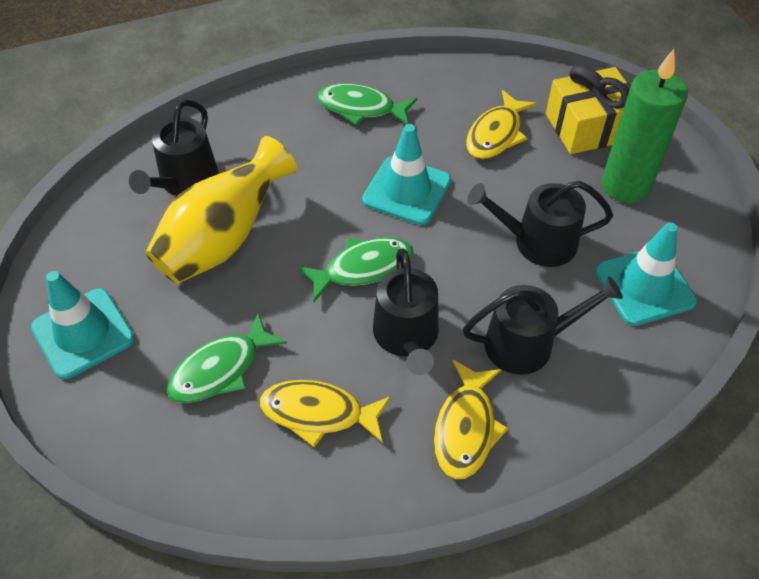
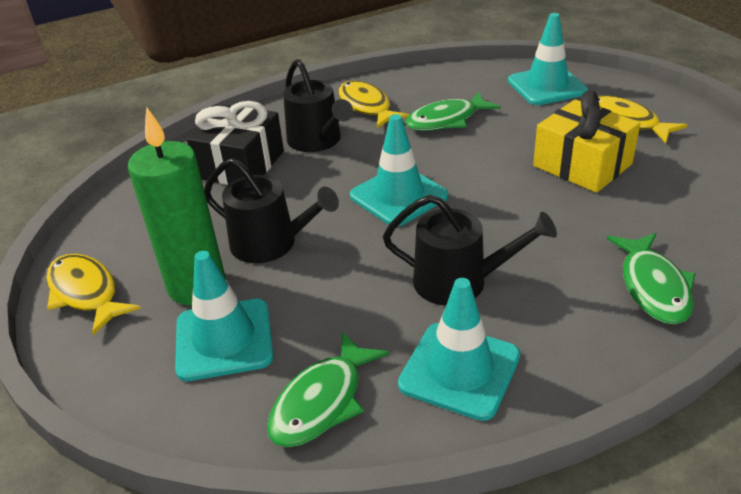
black gift: none = 0 -> [187,101,284,185] = 1
black watering can: [129,99,218,196] [373,248,439,375] [463,276,623,375] [467,181,613,267] = 4 -> [204,158,339,263] [283,59,353,152] [383,195,557,306] = 3
turquoise traffic cone: [31,271,135,379] [362,124,451,225] [595,222,697,326] = 3 -> [175,251,274,381] [350,114,448,226] [398,278,520,421] [508,13,588,105] = 4
yellow vase: [146,136,297,284] = 1 -> none = 0

